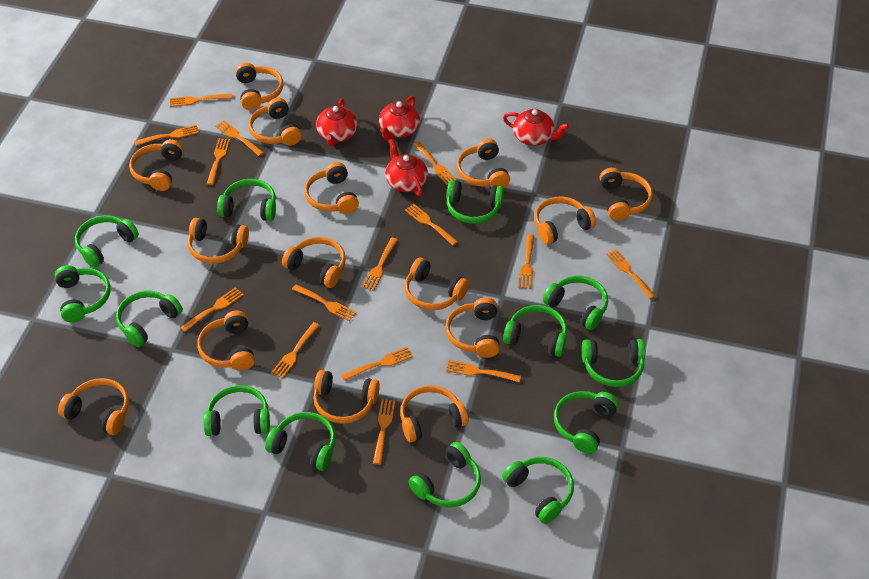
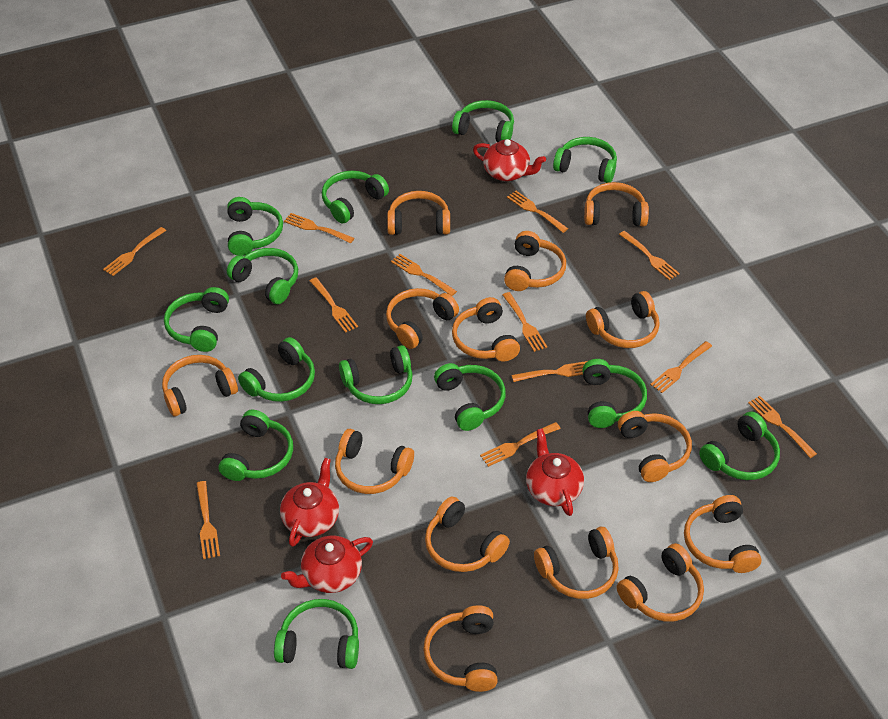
orange fork: [134,125,199,146] [170,94,233,107] [180,287,244,332] [207,138,230,185] [215,120,264,156] [271,322,320,379] [292,284,357,321] [341,347,413,381] [362,237,398,291] [373,399,395,465] [405,204,458,246] [413,141,457,185] [446,360,521,382] [518,234,534,289] [606,249,655,299] = 15 -> [103,227,166,276] [196,481,220,559] [284,213,354,243] [310,277,358,333] [391,254,457,296] [480,422,561,467] [503,292,547,352] [507,191,568,233] [512,361,587,382] [619,231,680,280] [650,341,712,393] [748,396,817,458] = 12
orange headphones: [58,378,129,435] [129,139,183,191] [188,218,249,264] [197,310,255,371] [235,63,283,110] [248,98,302,146] [282,237,346,288] [304,162,359,214] [313,370,380,424] [400,385,468,443] [405,257,469,310] [445,298,500,358] [456,139,510,188] [534,196,596,245] [600,168,653,221] = 15 -> [162,355,238,416] [335,429,414,494] [386,288,459,349] [387,191,450,235] [423,605,498,692] [425,496,510,572] [452,297,520,361] [504,231,566,291] [534,527,619,599] [584,182,649,226] [586,291,660,348] [617,543,704,621] [618,411,692,482] [684,495,762,573] = 14

